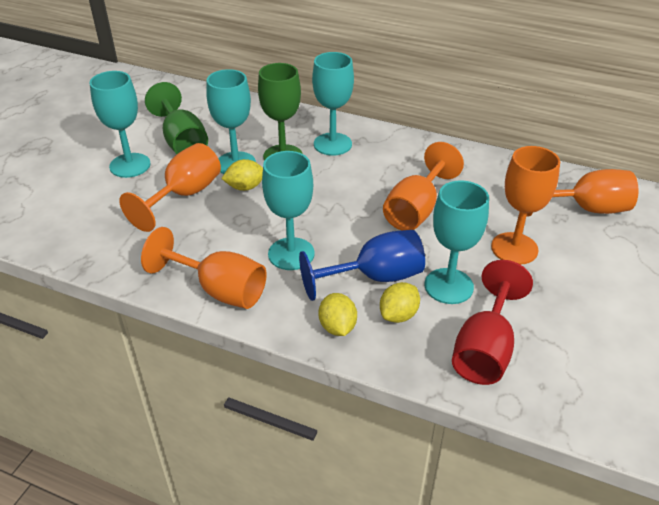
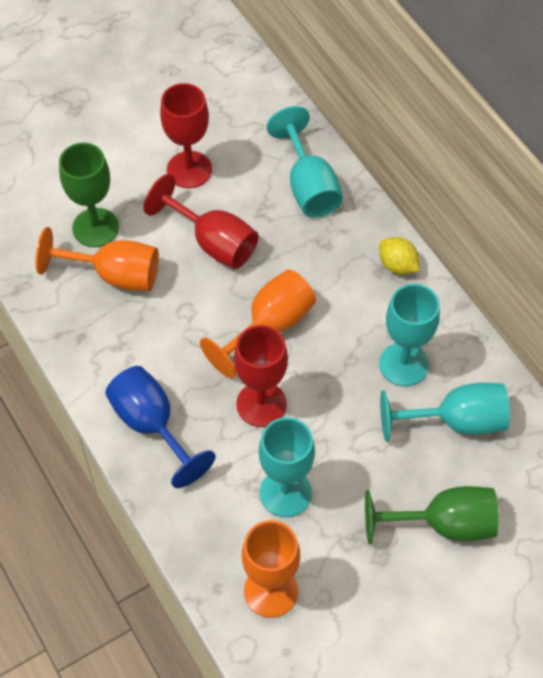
orange goblet: [119,143,221,232] [141,227,267,309] [383,142,464,230] [491,146,560,265] [526,169,638,217] = 5 -> [35,227,159,291] [200,270,316,378] [242,520,300,618] = 3
red goblet: [452,260,533,385] = 1 -> [143,174,259,269] [160,83,212,188] [234,325,288,427] = 3
turquoise goblet: [89,71,151,178] [206,69,256,174] [262,151,315,270] [312,52,354,156] [425,180,489,304] = 5 -> [259,417,315,517] [267,106,343,218] [379,284,440,387] [380,383,510,442] = 4
yellow lemon: [221,159,263,191] [319,293,357,336] [380,282,420,323] = 3 -> [379,237,419,274] = 1

